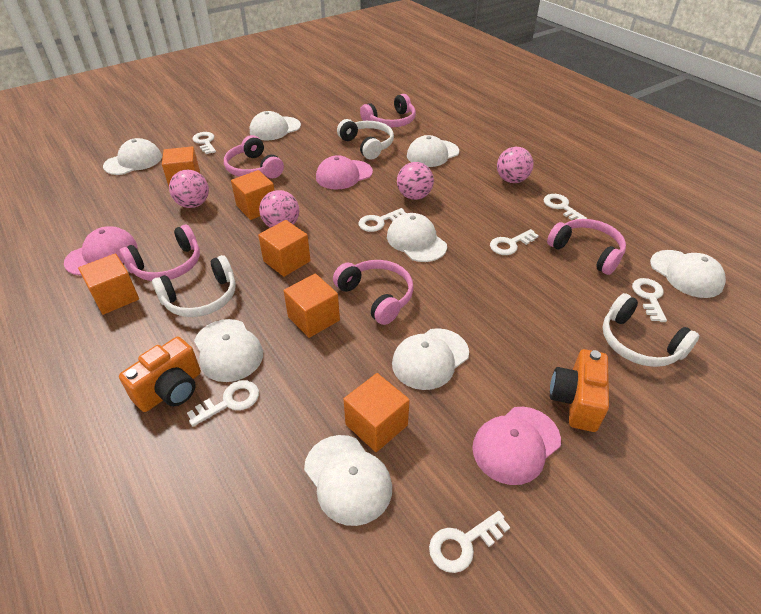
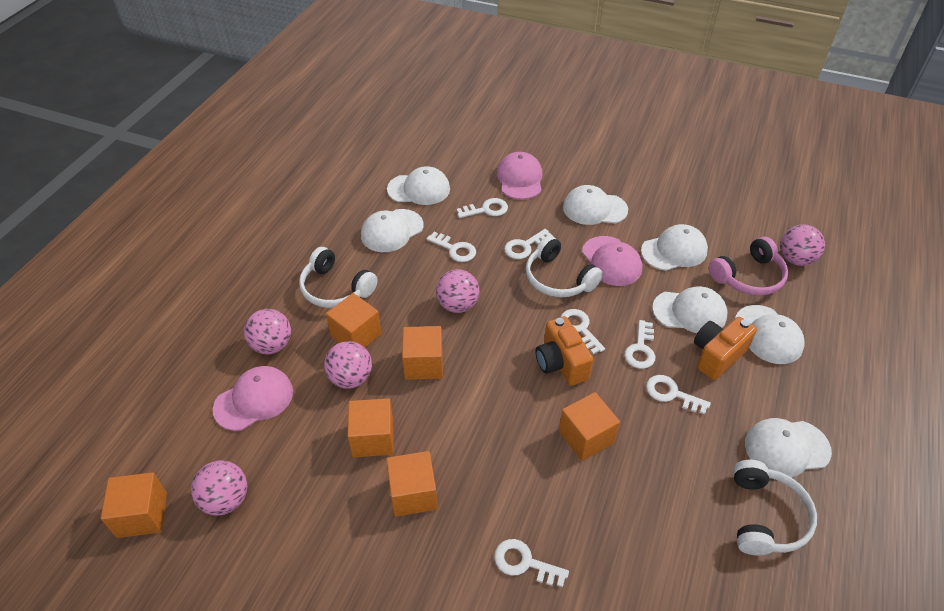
pink ball: [169,170,209,208] [259,190,299,228] [397,162,434,200] [497,147,533,183] = 4 -> [191,460,247,516] [244,309,291,354] [324,341,372,389] [436,269,480,313] [780,225,825,266] = 5
pink headphones: [119,225,200,281] [224,135,284,178] [333,260,414,325] [360,94,416,127] [547,219,626,275] = 5 -> [709,237,788,296] = 1
white cap: [103,138,162,175] [194,319,263,382] [250,111,301,140] [304,435,392,526] [387,213,447,262] [392,328,469,390] [407,135,459,167] [650,250,726,298] = 8 -> [361,209,424,252] [387,166,450,205] [563,185,628,225] [641,224,708,271] [652,286,727,333] [735,305,805,364] [745,418,832,477] = 7

